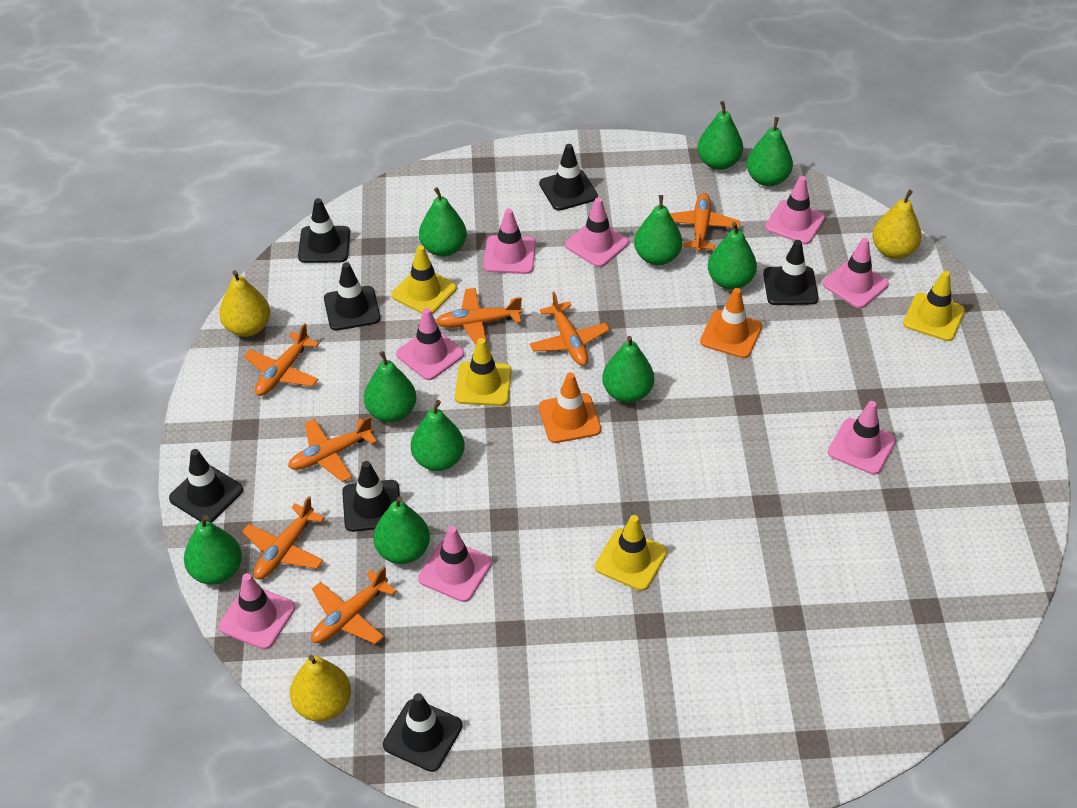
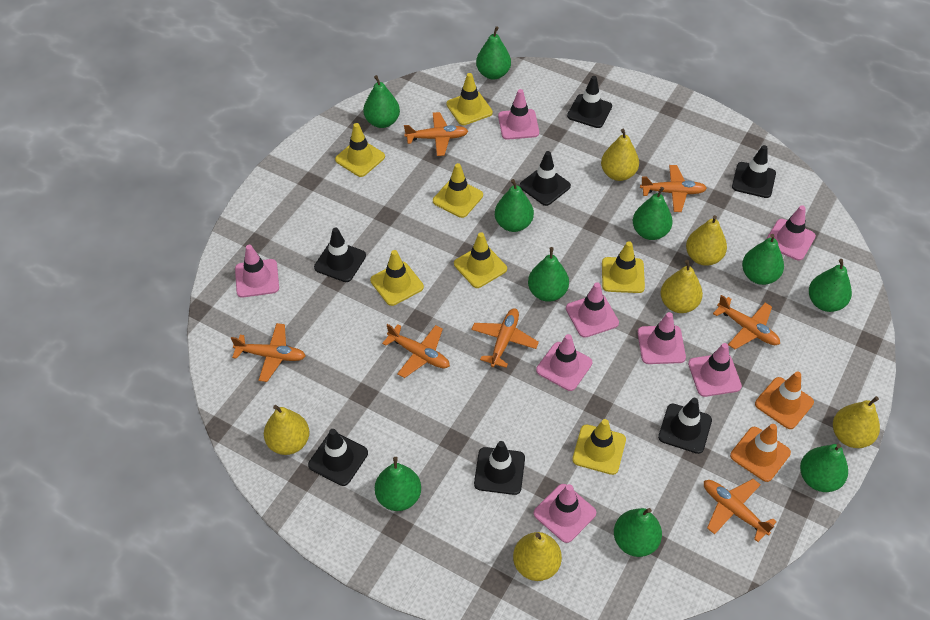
yellow pear: [219,270,270,337] [290,655,351,722] [872,190,922,259] = 3 -> [264,405,309,455] [513,532,562,581] [601,129,639,181] [661,260,703,313] [686,215,727,266] [833,396,880,448] = 6
yellow traffic cone: [391,245,457,314] [455,338,512,406] [595,515,667,591] [903,271,965,341] = 4 -> [335,123,385,177] [370,250,424,306] [433,163,483,218] [446,73,493,125] [454,232,507,288] [572,419,626,475] [602,241,645,293] = 7

